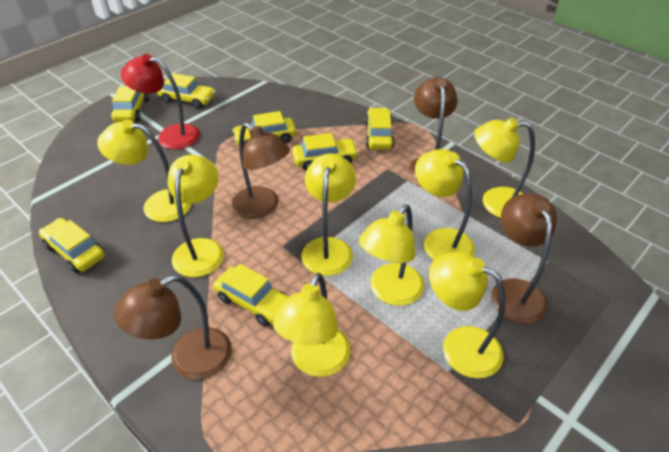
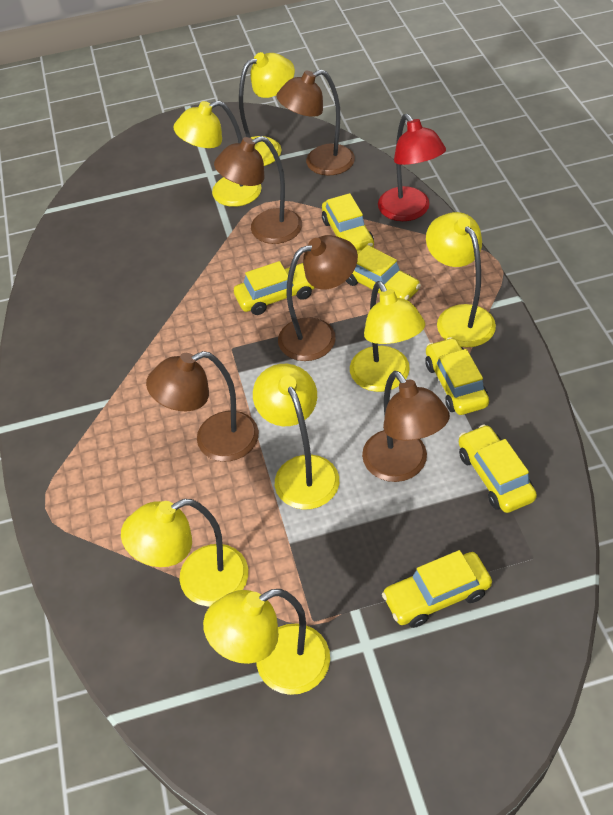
brown lamp: [114,275,232,380] [232,123,290,219] [409,77,458,181] [491,194,557,323] = 4 -> [146,351,259,462] [214,136,302,244] [276,70,355,176] [278,235,358,361] [362,371,450,482] = 5
yellow car: [39,218,105,273] [111,85,149,122] [157,73,215,109] [213,264,288,326] [232,111,296,145] [292,133,359,170] [365,108,395,150] = 7 -> [234,261,315,315] [322,193,374,250] [346,245,421,300] [382,550,492,628] [426,337,489,415] [459,425,537,513] = 6
yellow lamp: [97,120,191,222] [168,155,224,277] [273,273,351,377] [301,153,356,276] [359,205,424,306] [415,149,475,260] [429,252,505,378] [474,117,535,218] = 8 -> [121,499,248,607] [173,101,262,207] [203,589,330,695] [239,52,295,166] [253,364,339,510] [350,281,425,392] [426,212,496,347] = 7

